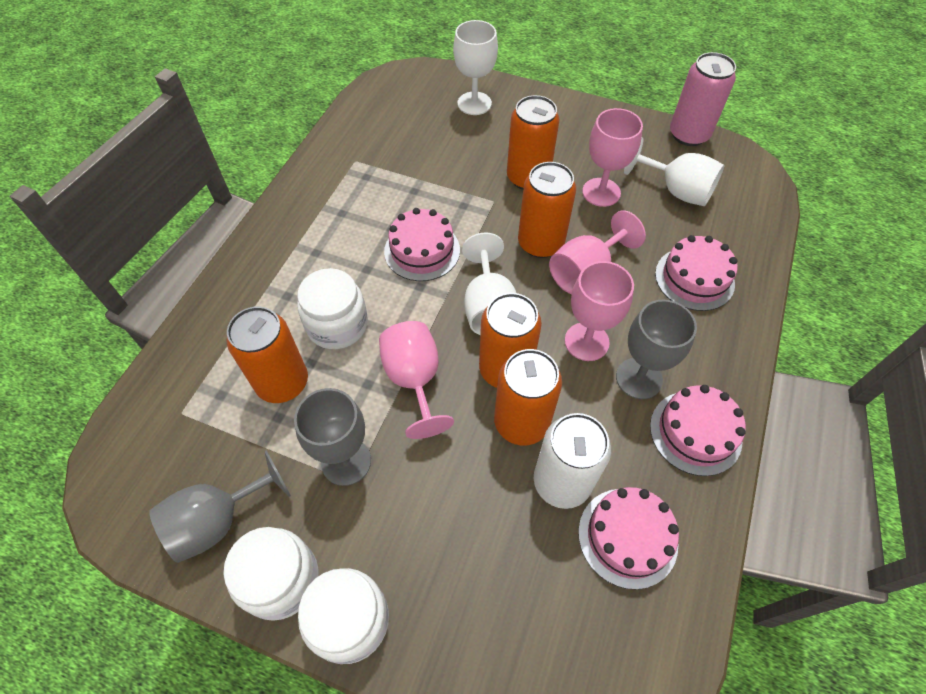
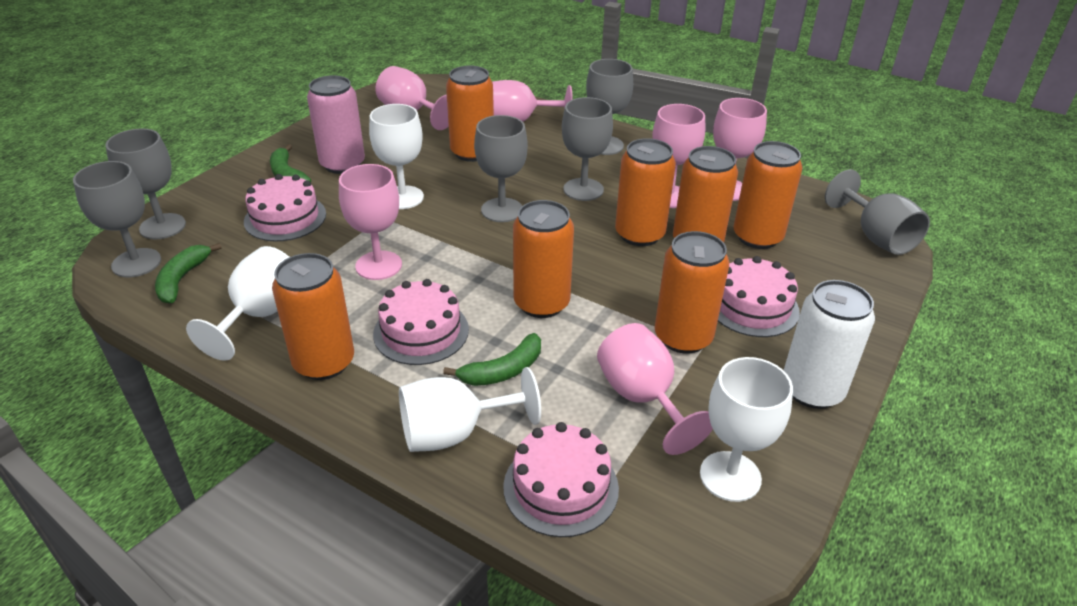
green banana: none = 0 -> [155,243,222,304] [270,144,311,182] [443,333,541,386] = 3
grey goblet: [149,450,291,563] [294,388,371,486] [616,299,697,399] = 3 -> [73,161,161,277] [105,129,186,239] [474,115,528,222] [562,97,613,201] [586,59,633,155] [825,169,930,255] = 6
orange can: [226,306,308,403] [479,293,542,388] [494,349,562,445] [507,95,559,190] [518,162,576,258] = 5 -> [272,253,354,380] [446,66,494,162] [513,200,574,318] [615,138,676,246] [655,231,729,354] [673,146,738,242] [733,141,803,249] = 7
pink goblet: [379,321,454,439] [549,210,646,294] [565,261,634,361] [582,108,643,207] = 4 -> [339,164,402,280] [375,66,449,130] [492,80,573,122] [597,323,713,455] [653,104,705,208] [713,98,767,201] = 6
white goblet: [453,20,498,115] [462,232,516,335] [624,137,724,206] = 3 -> [186,246,289,361] [369,104,424,209] [399,367,541,452] [700,357,793,502] = 4
white jar: [223,527,318,621] [297,268,368,349] [298,568,389,664] = 3 -> none = 0

